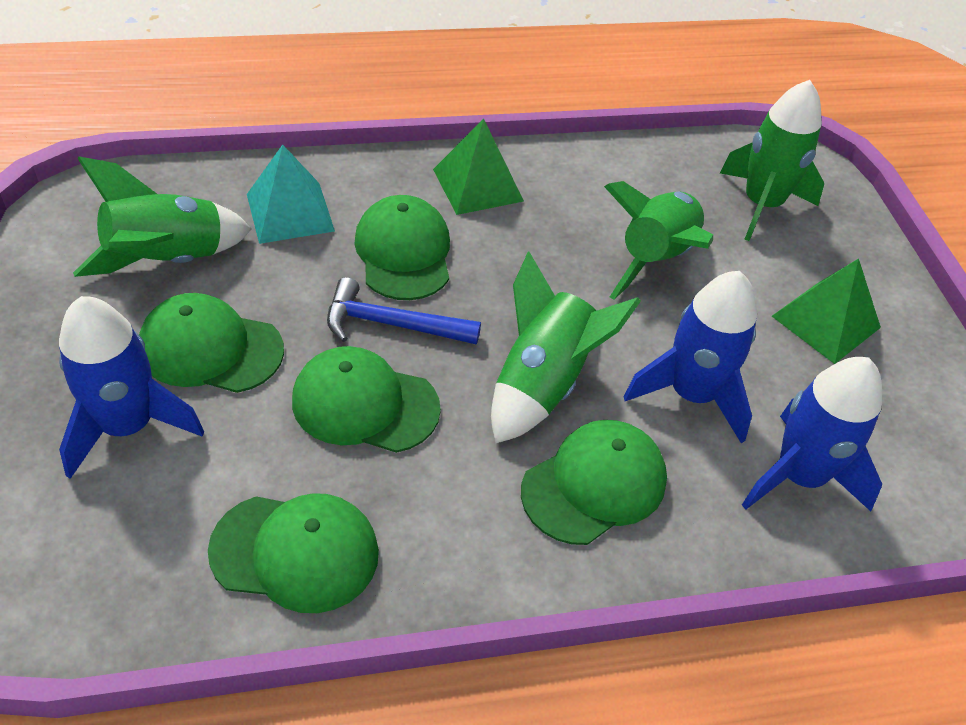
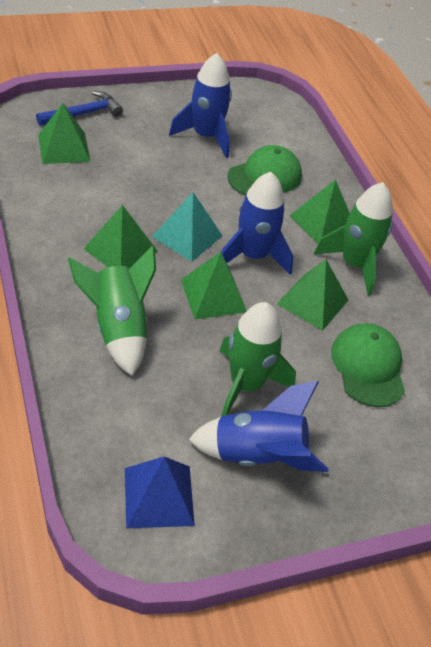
blue pyramid: none = 0 -> [125,457,195,528] = 1
green cap: [139,293,284,393] [208,493,379,613] [292,346,441,453] [354,195,450,300] [521,420,667,545] = 5 -> [227,145,302,196] [331,323,405,407] = 2
green pyramid: [433,119,524,215] [772,258,881,364] = 2 -> [38,103,91,164] [83,205,157,268] [181,252,247,319] [277,259,348,331] [289,179,350,244] = 5
green rocket: [73,156,252,277] [491,252,641,444] [604,181,713,300] [720,80,825,241] = 4 -> [68,245,156,376] [220,302,296,416] [314,182,393,296] = 3

